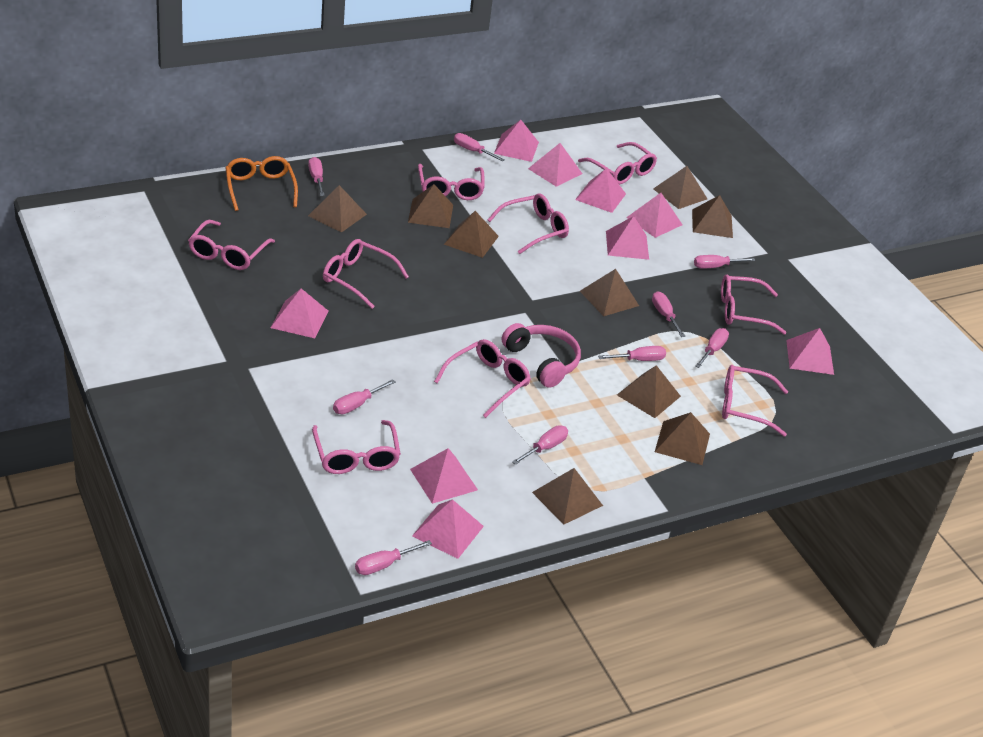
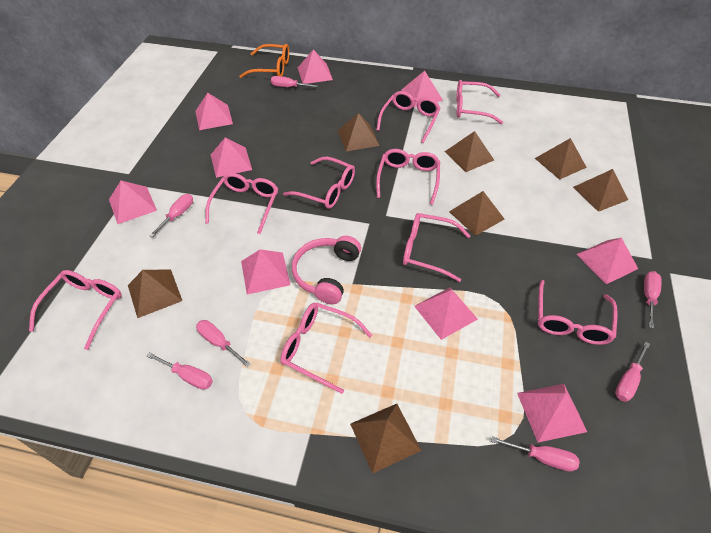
brown pyramid: [308,185,367,233] [408,184,453,228] [444,211,499,258] [532,468,603,525] [580,269,639,316] [617,365,681,418] [653,166,707,209] [655,412,710,465] [692,195,733,238] = 9 -> [128,269,182,318] [338,113,380,151] [350,404,422,474] [445,131,494,172] [449,191,504,236] [535,138,587,180] [573,169,628,212] = 7
pink screwdriver: [308,157,325,196] [333,379,395,414] [355,540,432,575] [454,133,505,162] [512,425,568,465] [598,346,666,361] [652,291,685,337] [694,255,755,268] [695,328,729,368] = 9 -> [146,352,213,390] [149,194,193,237] [196,320,251,367] [271,76,318,87] [491,437,580,472] [615,341,650,402] [644,271,662,329] = 7

